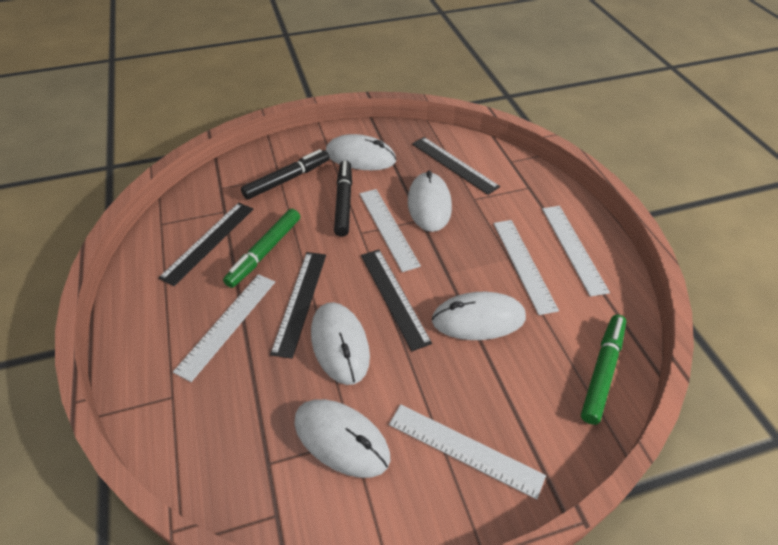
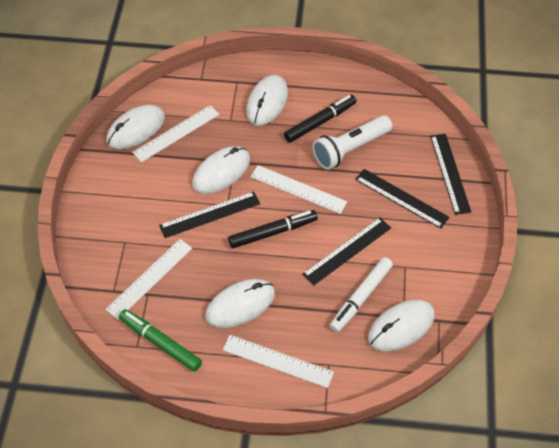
green marker: [223,209,300,288] [581,314,626,425] = 2 -> [119,309,202,372] = 1
white flashlight: none = 0 -> [312,115,392,170] = 1
white marker: none = 0 -> [330,257,393,332] = 1
white ruler: [173,274,275,382] [360,189,421,272] [389,404,546,500] [493,220,559,315] [542,206,610,297] = 5 -> [105,239,192,320] [132,105,220,162] [223,335,334,388] [250,165,347,214] = 4

